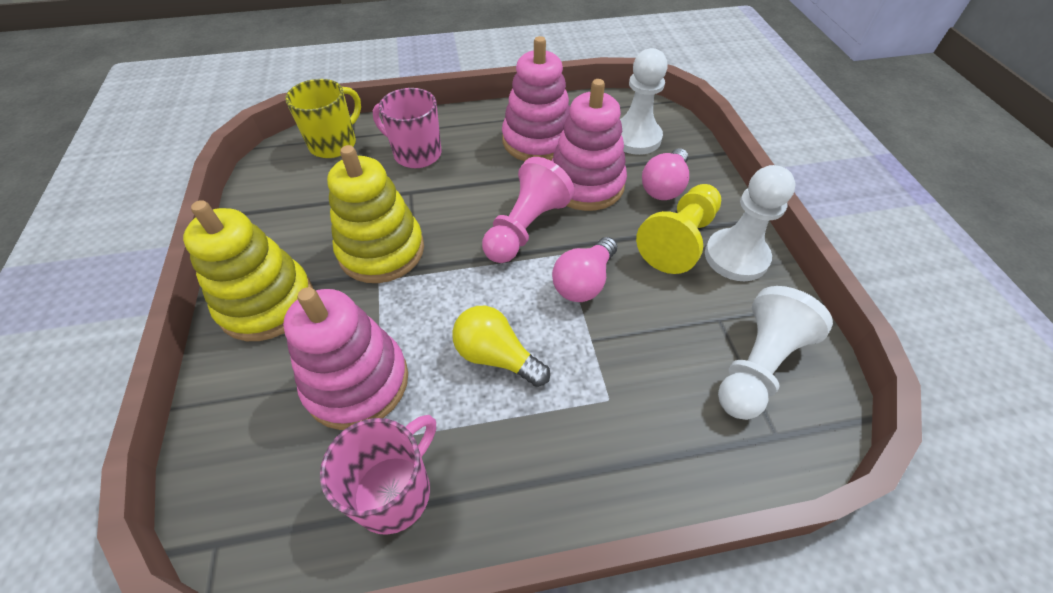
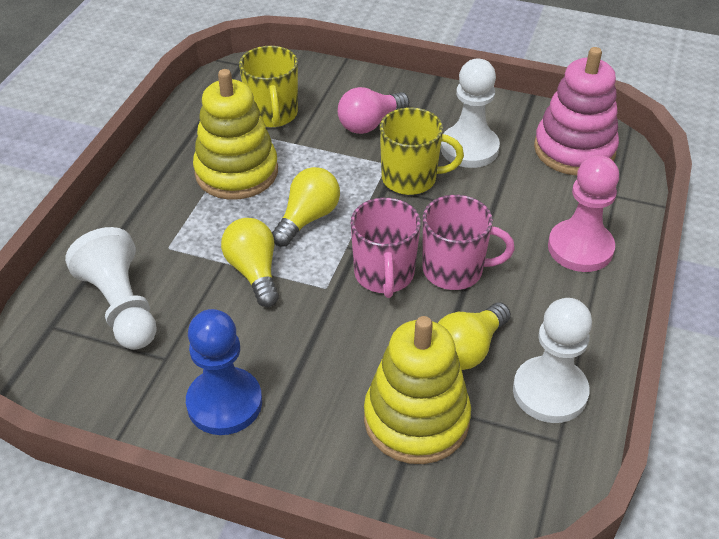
blue pawn: none = 0 -> [186,309,262,435] = 1
pink light bulb: [552,237,617,302] [642,148,689,200] = 2 -> [338,87,409,134] = 1
pink stacking toy: [283,287,408,430] [502,36,570,161] [552,79,627,211] = 3 -> [534,47,619,176] = 1
yellow light bulb: [452,306,550,387] = 1 -> [221,218,279,307] [272,167,340,247] [438,303,511,370] = 3
yellow mug: [285,79,361,158] = 1 -> [239,46,298,127] [380,107,464,195] = 2
yellow pawn: [636,184,721,274] = 1 -> none = 0

